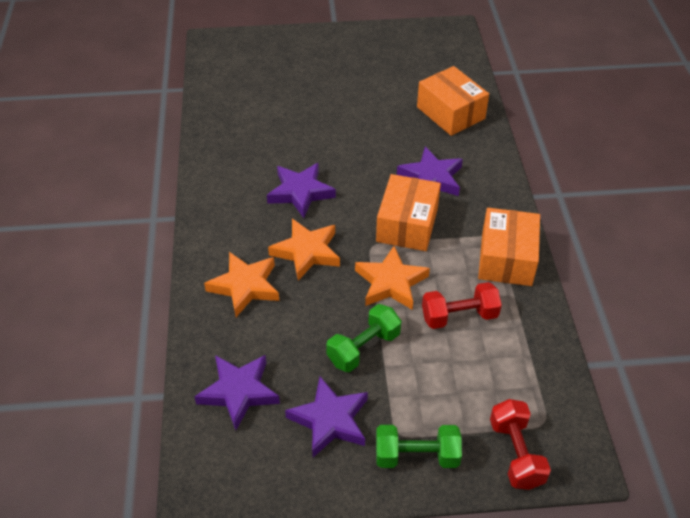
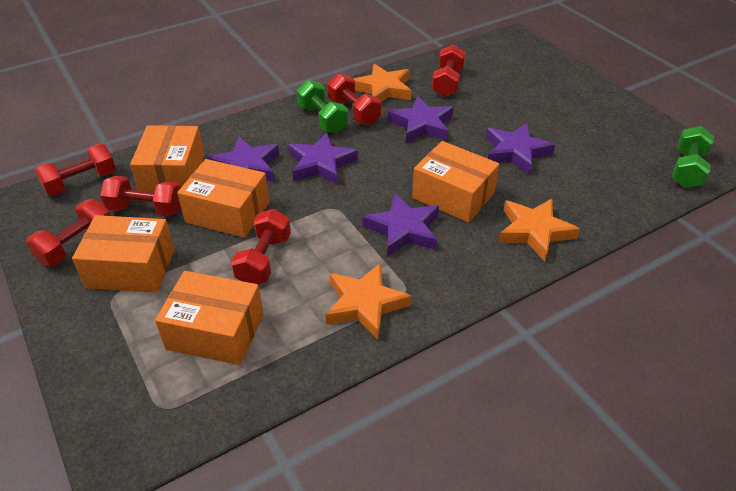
orange box: [376,174,441,251] [417,66,489,136] [478,208,540,286] = 3 -> [72,215,175,293] [130,125,205,192] [155,271,263,365] [177,159,269,238] [412,141,500,223] = 5
purple star: [194,355,280,430] [267,163,336,218] [285,376,368,457] [397,147,463,196] = 4 -> [208,137,279,182] [288,133,358,185] [363,193,439,257] [388,96,454,143] [486,123,555,175] = 5
red dumbbell: [422,282,502,329] [490,399,551,490] = 2 -> [26,199,110,266] [35,144,116,196] [100,176,181,217] [231,209,291,284] [328,73,381,125] [432,44,466,97] = 6

